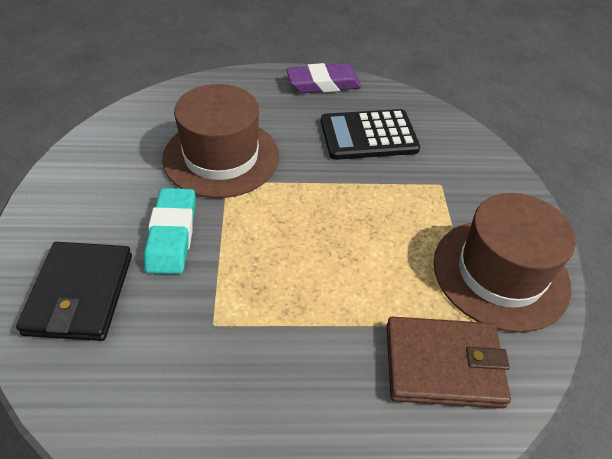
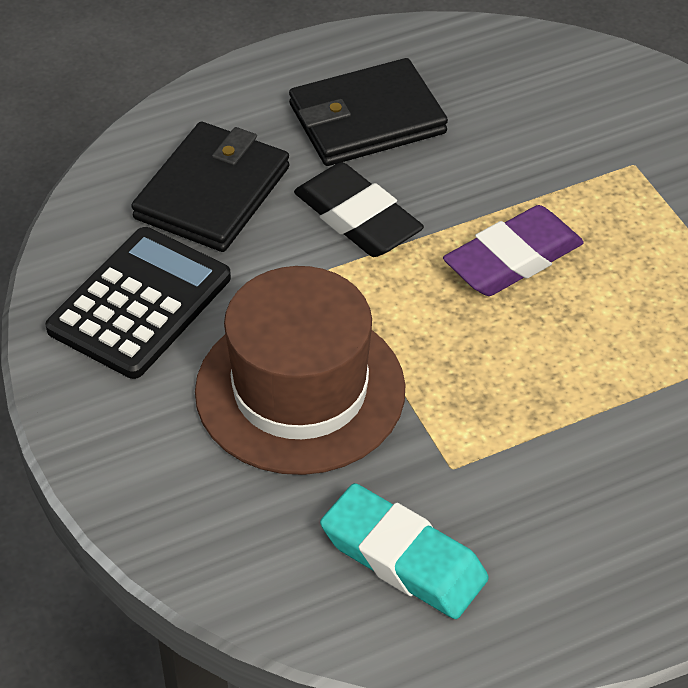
black eraser: none = 0 -> [294,162,424,257] = 1
black wallet: [16,242,132,341] = 1 -> [131,122,290,252] [289,58,448,166] = 2
brown hat: [162,84,279,198] [433,193,576,332] = 2 -> [195,266,405,475] = 1
brown wallet: [386,317,511,408] = 1 -> none = 0

